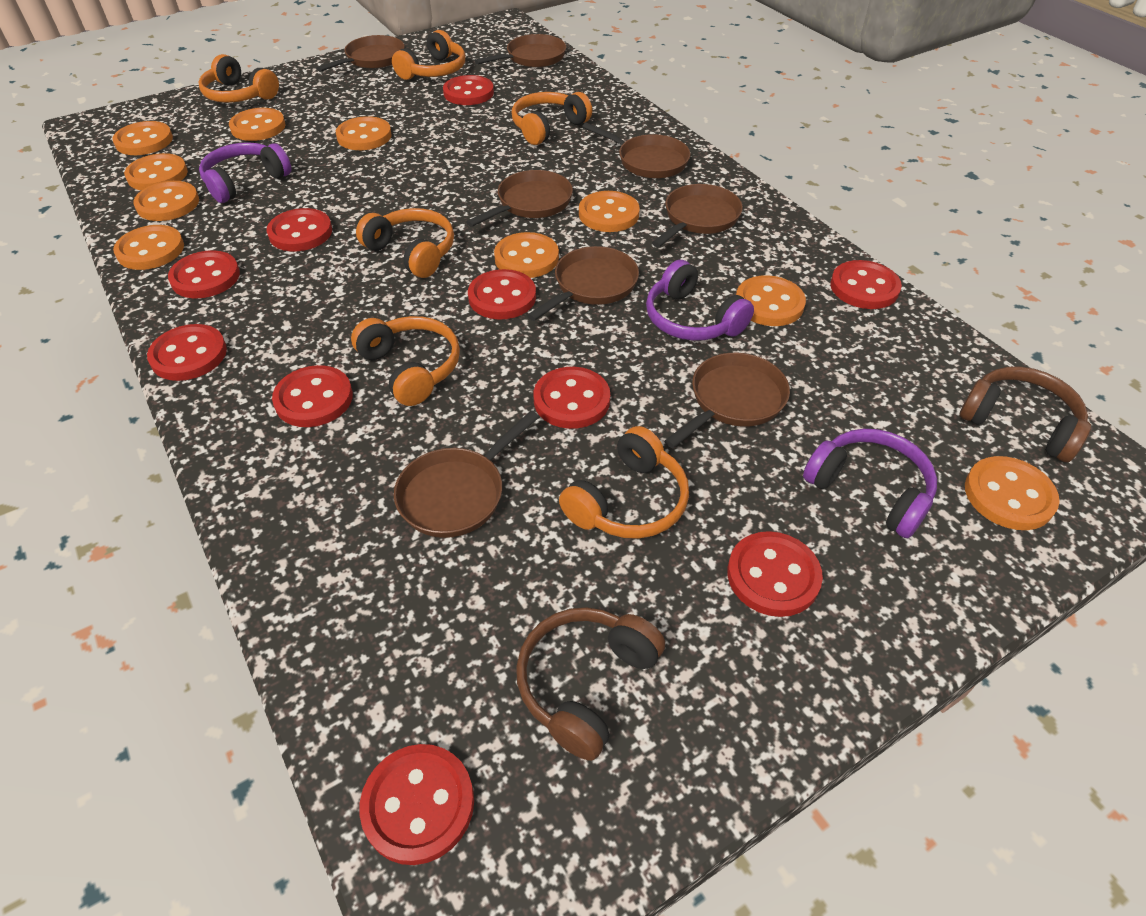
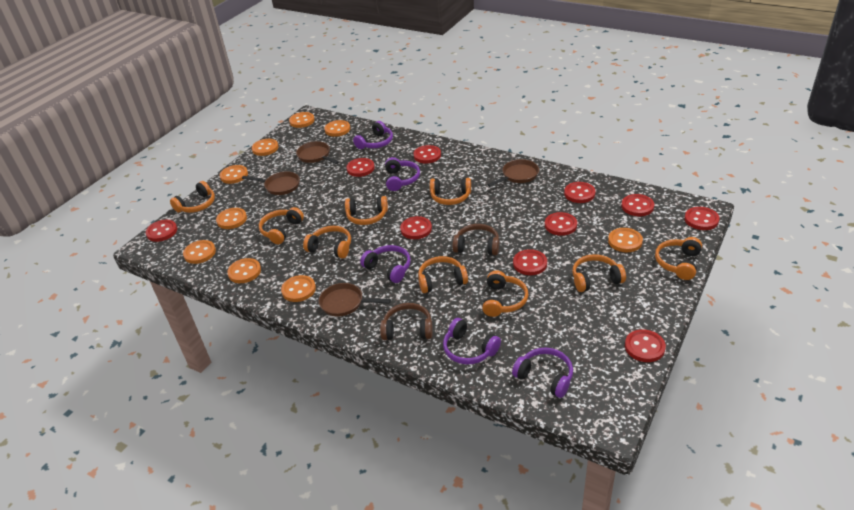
brown pan: [317,35,405,72] [394,410,539,538] [466,170,573,227] [475,34,566,67] [527,246,639,321] [582,123,691,178] [652,184,743,247] [664,353,790,448] = 8 -> [242,171,300,195] [296,141,339,164] [319,283,391,317] [487,159,539,187] = 4
orange button: [113,121,173,155] [113,225,184,270] [124,153,188,190] [133,181,199,221] [229,108,286,141] [336,116,392,150] [494,232,559,278] [579,191,640,232] [736,275,806,326] [965,456,1060,530] = 10 -> [183,240,216,264] [216,208,247,229] [220,165,248,184] [227,258,261,283] [252,139,279,156] [281,275,316,302] [289,112,315,128] [324,120,350,137] [608,228,643,252] = 9
orange headphones: [199,54,279,103] [351,316,460,406] [356,208,454,278] [392,30,465,80] [512,92,592,145] [559,426,689,539] = 6 -> [170,181,215,213] [259,207,304,244] [303,226,351,259] [345,196,388,225] [418,256,468,293] [430,178,471,205] [482,270,528,317] [572,254,626,292] [655,237,702,280] = 9
purple headphones: [199,142,292,203] [646,260,754,341] [803,429,937,538] = 3 -> [353,121,393,149] [360,245,411,283] [385,157,420,191] [443,318,501,365] [512,348,573,398] = 5

